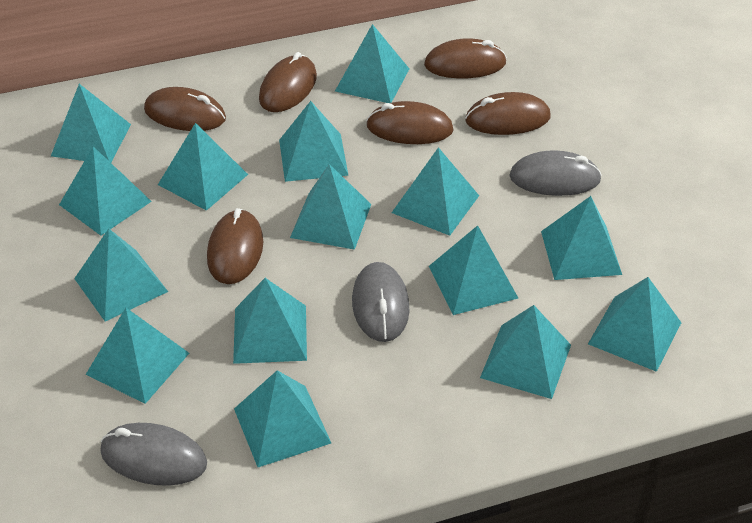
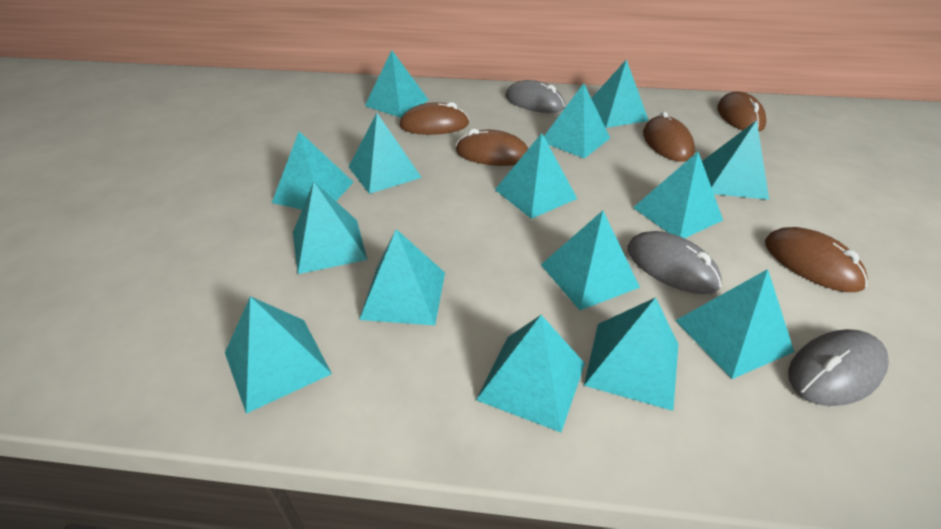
brown mouse: [144,87,226,131] [207,208,263,284] [259,52,317,112] [366,101,453,144] [424,38,507,79] [465,92,551,135] = 6 -> [400,102,469,135] [456,129,529,166] [643,111,695,162] [717,92,766,132] [765,227,868,292] = 5

